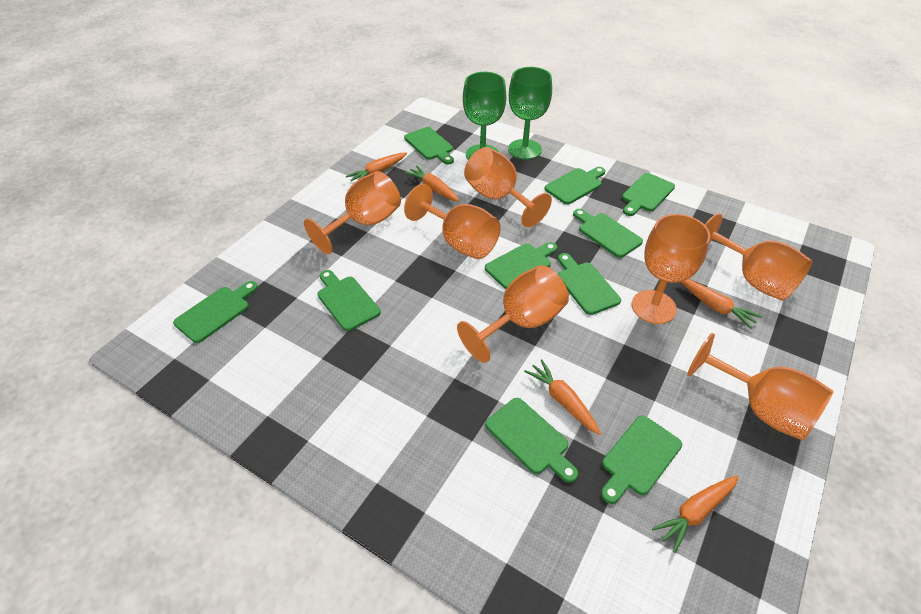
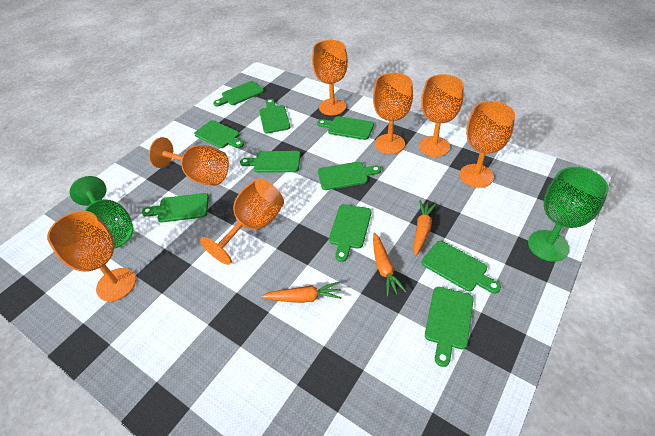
orange carrot: [346,153,407,181] [404,165,460,201] [524,359,601,435] [652,476,739,553] [681,279,762,329] = 5 -> [261,281,342,303] [373,233,407,297] [413,200,437,256] = 3

